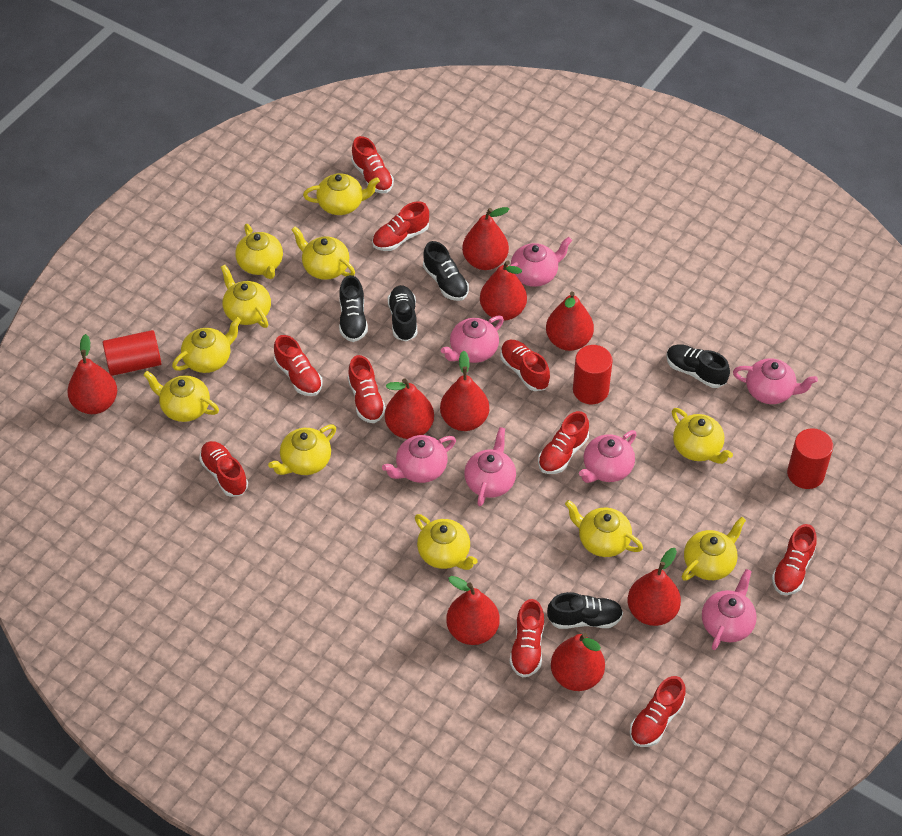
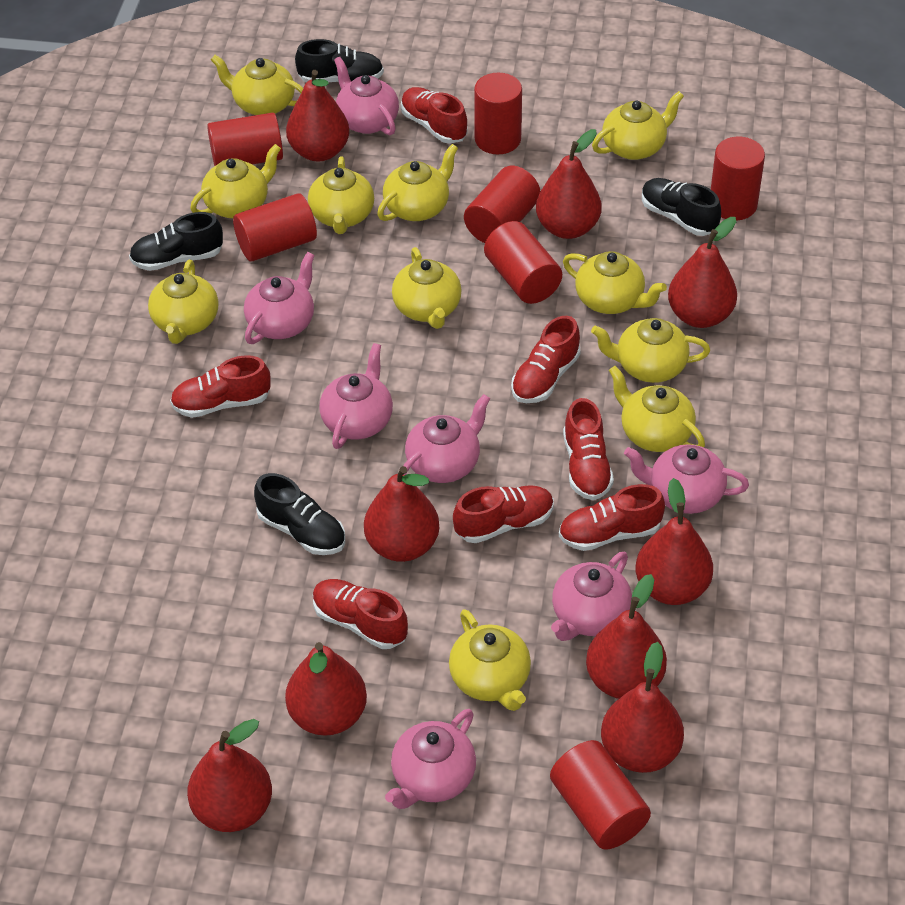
black shoe: [339,275,368,342] [388,285,417,342] [423,241,469,301] [547,592,623,629] [666,344,730,388] = 5 -> [129,212,223,271] [254,473,345,555] [295,39,384,82] [642,178,721,236] = 4
red cylinder: [103,330,162,376] [573,345,613,404] [787,428,833,489] = 3 -> [207,113,283,166] [233,193,317,261] [464,166,540,243] [474,73,522,154] [484,221,562,304] [550,740,651,850] [711,137,765,221] = 7
red shoe: [199,441,248,497] [274,335,322,396] [348,355,386,423] [351,136,394,193] [372,201,429,251] [500,340,550,391] [509,599,544,678] [538,411,589,474] [630,676,686,747] [772,524,817,595] = 10 -> [170,355,271,418] [313,579,408,649] [401,87,468,144] [453,485,554,543] [511,316,581,403] [559,484,665,551] [563,398,614,500] = 7

